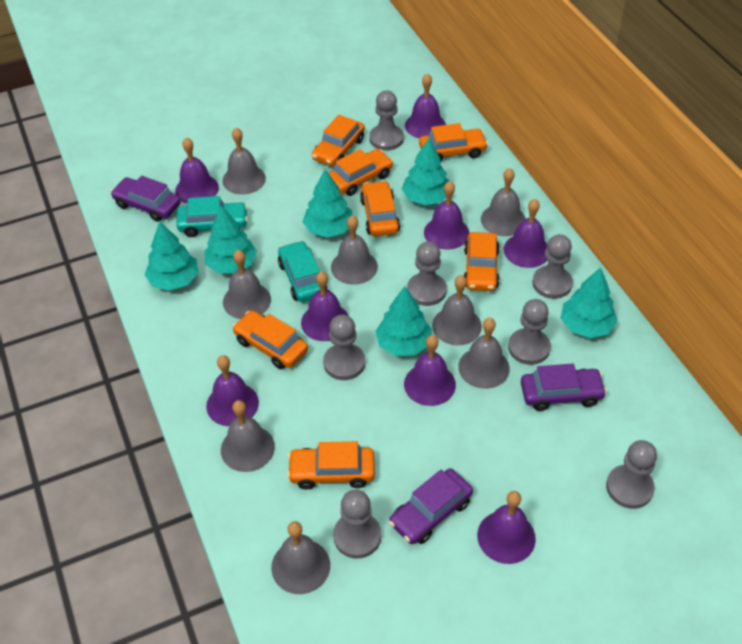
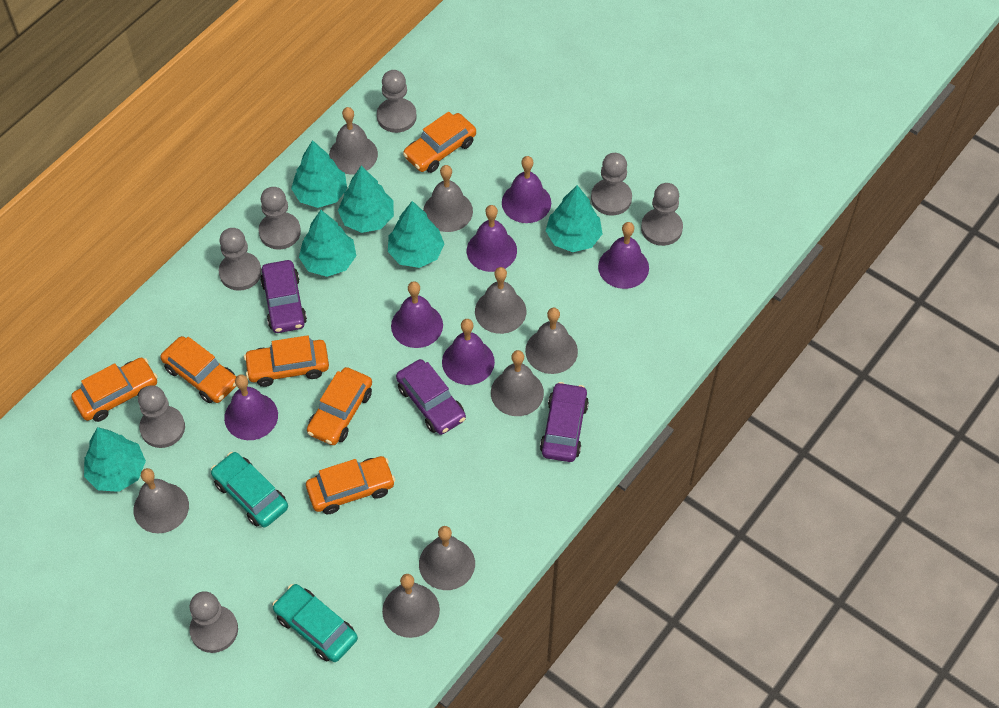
orange car: [232,310,308,369] [287,441,375,490] [312,115,365,166] [328,149,393,196] [360,181,400,236] [419,123,488,161] [463,232,500,291] = 7 -> [71,358,158,422] [161,336,236,403] [244,335,329,387] [306,456,395,514] [307,367,372,445] [403,112,476,173] = 6
purple bell: [175,137,219,203] [206,355,259,426] [301,271,349,341] [404,335,456,406] [405,73,446,138] [424,181,469,250] [477,491,536,564] [504,199,547,268] = 8 -> [224,374,278,440] [391,281,443,348] [442,319,495,385] [467,205,517,272] [502,156,551,223] [598,222,649,289] = 6

